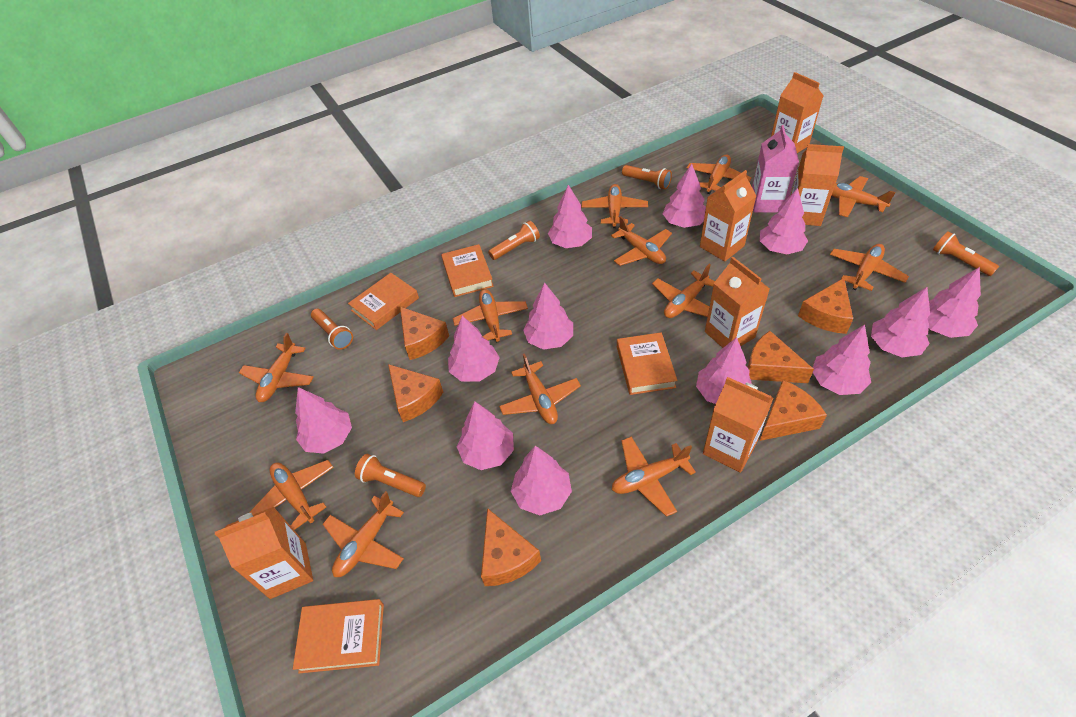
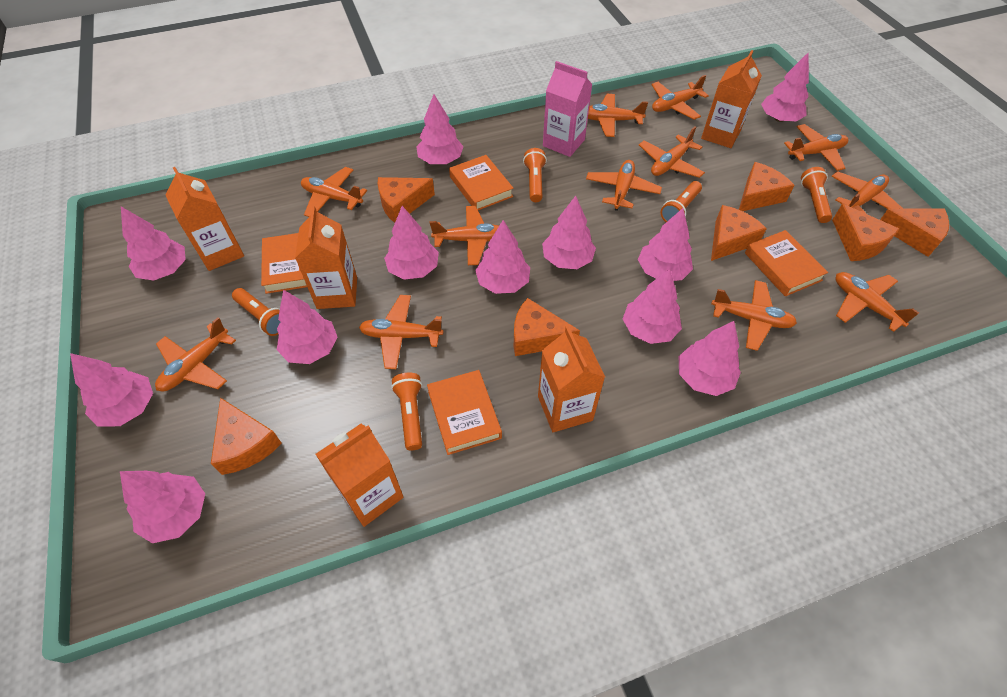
orange carton: [215,507,313,599] [700,170,756,261] [703,377,773,473] [705,257,770,348] [771,72,823,153] [791,144,844,226] = 6 -> [165,167,244,271] [295,206,357,309] [315,424,403,527] [538,326,605,432] [701,50,762,148] = 5
orange cheese: [388,364,443,422] [400,307,449,360] [481,508,541,586] [747,331,814,383] [760,380,827,441] [798,278,853,334] = 6 -> [211,398,282,475] [378,177,435,223] [514,298,580,356] [711,205,767,261] [739,162,795,211] [832,204,899,261] [880,208,949,257] = 7

